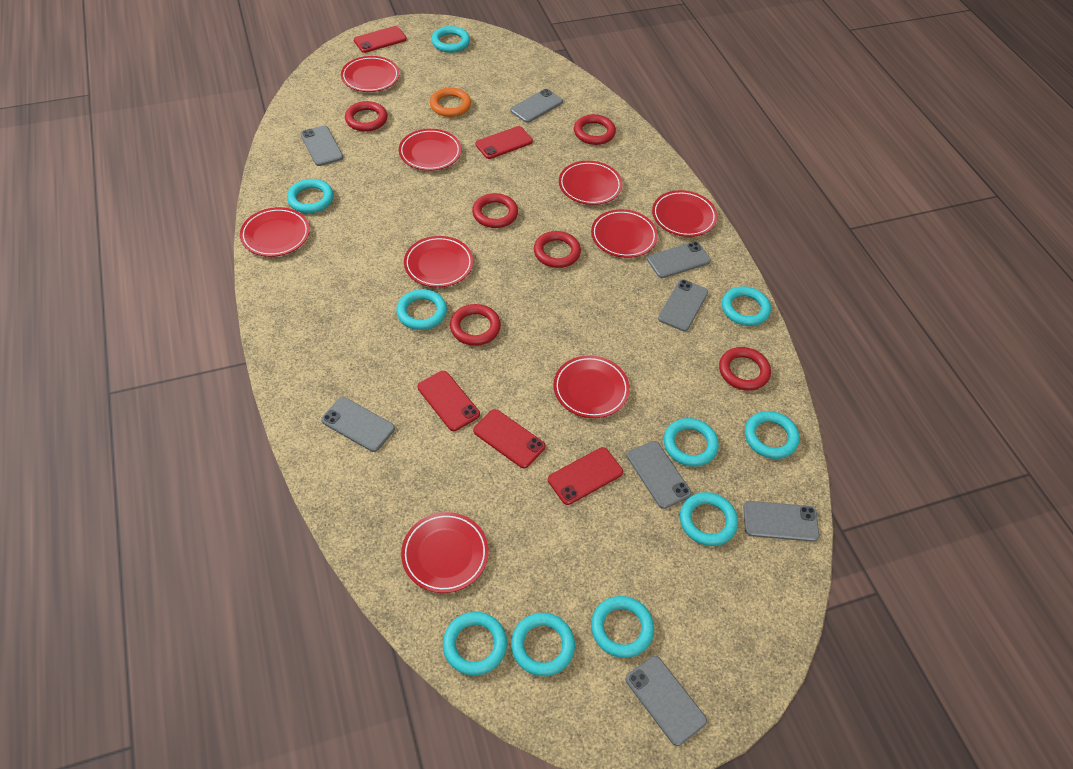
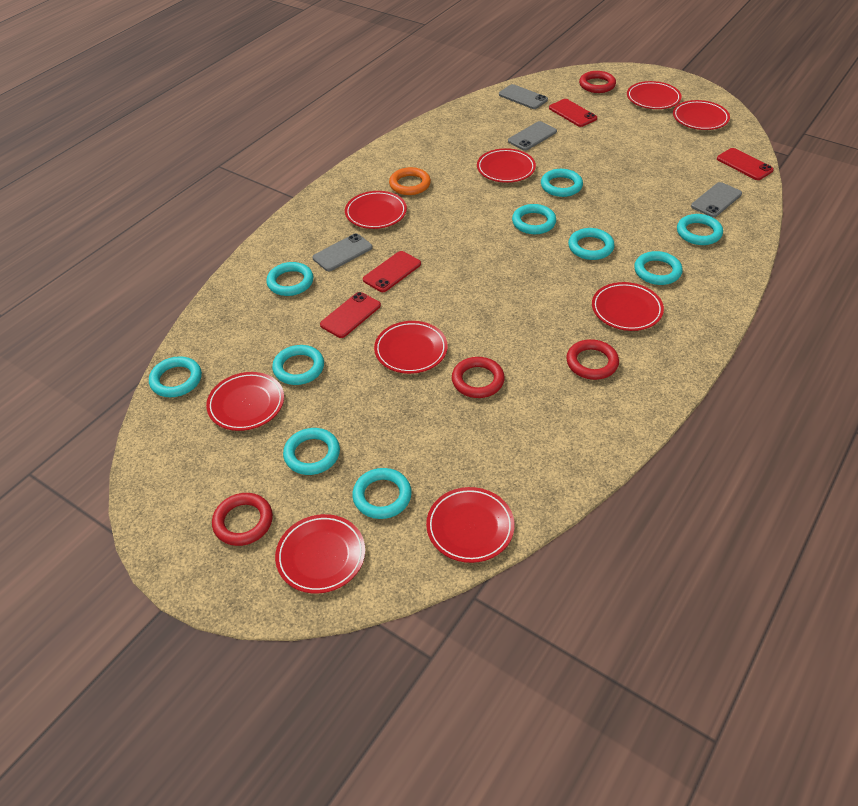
grey phone: [301,125,343,166] [321,397,395,452] [510,89,563,123] [626,656,707,746] [627,441,692,509] [647,242,711,278] [658,279,708,331] [743,501,819,542] = 8 -> [313,233,373,271] [499,84,548,109] [508,121,557,151] [691,182,742,217] = 4
red phone: [354,26,407,53] [417,371,480,431] [473,409,545,468] [475,126,533,159] [548,447,623,505] = 5 -> [320,292,381,338] [363,251,421,292] [549,99,597,127] [717,148,774,180] = 4
red ring: [345,101,388,132] [450,304,501,346] [472,193,518,228] [534,231,581,268] [574,114,616,145] [719,347,771,391] = 6 -> [212,493,273,546] [452,357,505,398] [566,339,619,380] [579,71,616,93] = 4

